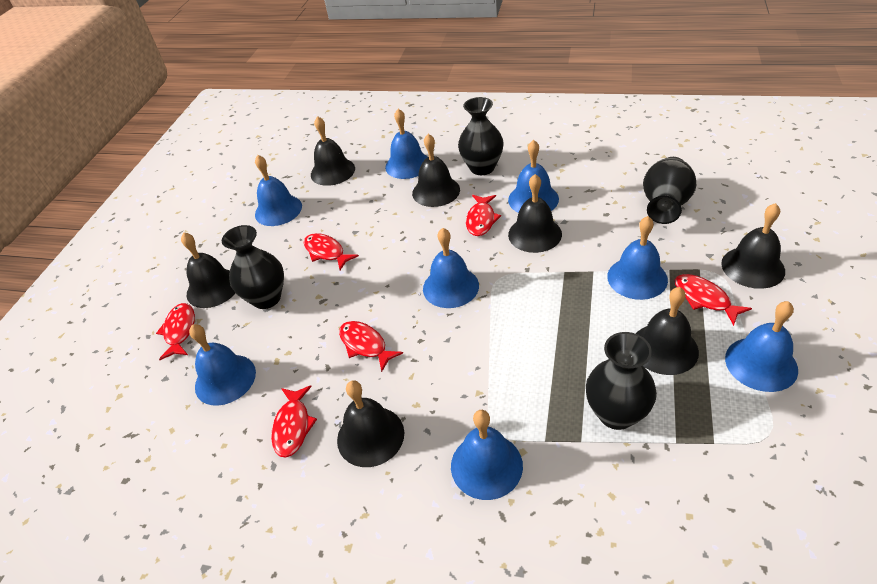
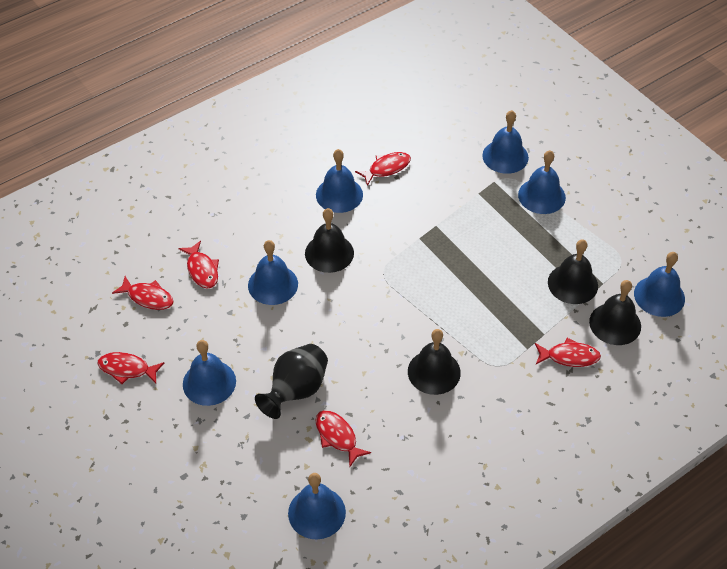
black bell: [181,233,235,308] [311,116,355,186] [337,380,404,467] [412,134,460,207] [508,174,562,253] [636,287,699,375] [721,203,785,289] = 7 -> [305,208,354,273] [408,329,461,395] [548,239,598,304] [589,280,641,345] = 4
black vase: [222,225,284,309] [458,97,504,175] [586,332,657,430] [643,157,696,224] = 4 -> [255,344,328,419] = 1
blue bell: [189,324,256,406] [255,155,302,226] [385,109,427,179] [423,228,479,308] [451,410,523,500] [508,140,559,213] [607,216,668,300] [725,301,798,392] = 8 -> [183,340,236,406] [248,240,298,305] [288,473,346,539] [316,149,363,213] [482,110,529,174] [518,150,566,214] [634,252,685,317] = 7

